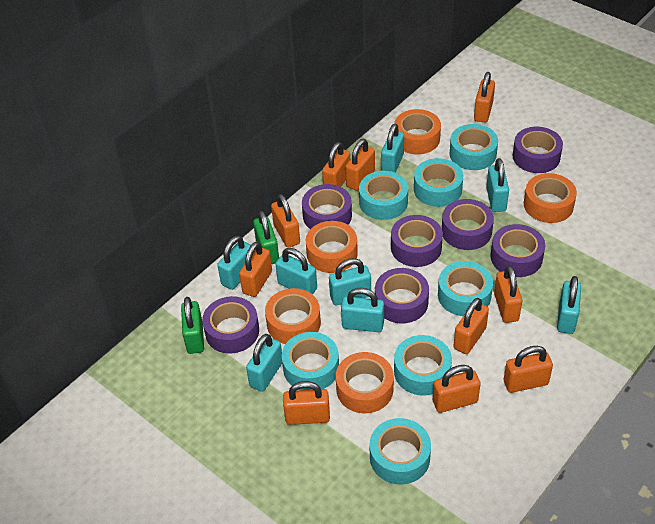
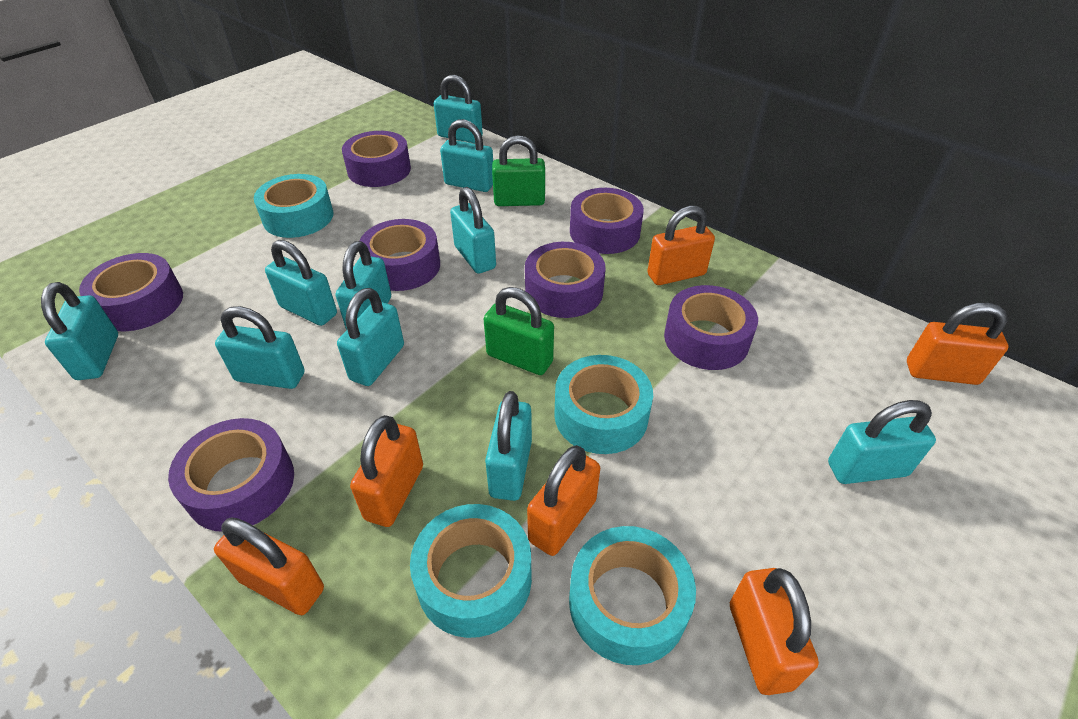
orange padlock: [239,242,272,297] [271,194,300,248] [283,381,330,425] [322,142,350,187] [345,139,375,191] [433,365,481,413] [454,298,489,354] [474,72,495,122] [494,266,522,323] [504,346,553,393] = 10 -> [214,517,324,615] [350,415,423,527] [527,445,600,556] [648,206,715,285] [730,568,819,695] [907,303,1008,385] = 6
orange tape: [265,288,321,344] [306,221,358,273] [336,352,394,413] [394,109,441,154] [524,173,577,223] = 5 -> none = 0
turquoise padlock: [217,236,251,290] [246,334,282,391] [276,248,317,294] [329,258,371,305] [341,288,384,332] [381,124,404,173] [486,158,509,212] [557,276,581,334] = 8 -> [41,282,118,380] [215,306,305,389] [265,240,337,326] [336,241,391,330] [337,288,404,386] [434,75,483,143] [440,119,493,192] [450,187,496,274] [485,391,532,501] [828,400,936,484] = 10
turquoise tape: [282,332,339,390] [359,171,408,220] [370,418,431,485] [394,335,452,396] [414,158,463,207] [438,261,493,316] [450,124,498,170] = 7 -> [254,174,334,238] [410,504,532,638] [554,355,653,454] [569,526,696,665] = 4

